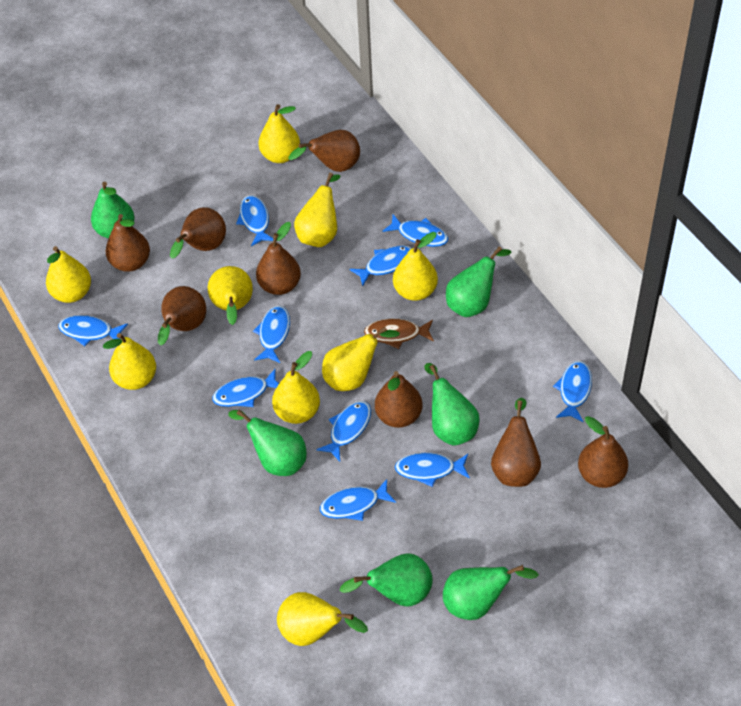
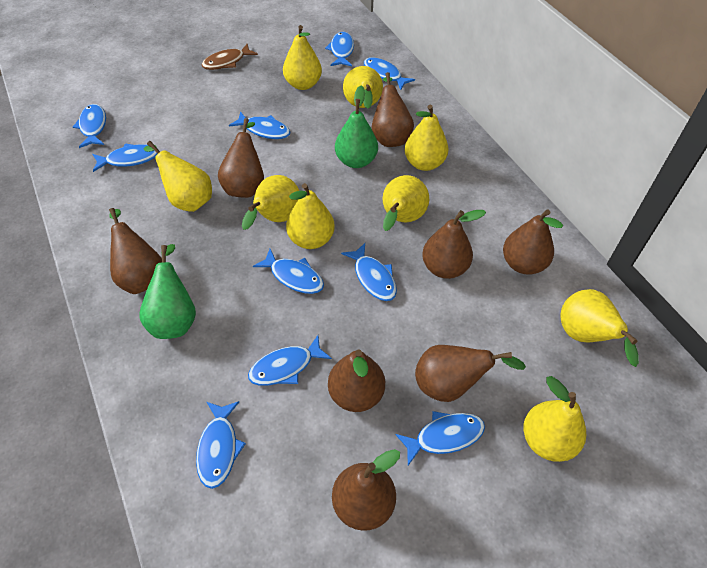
green pear: [91,182,134,238] [228,409,307,476] [339,554,433,606] [424,363,480,445] [443,565,539,620] [446,246,511,317] = 6 -> [139,244,196,339] [335,85,378,168] = 2

